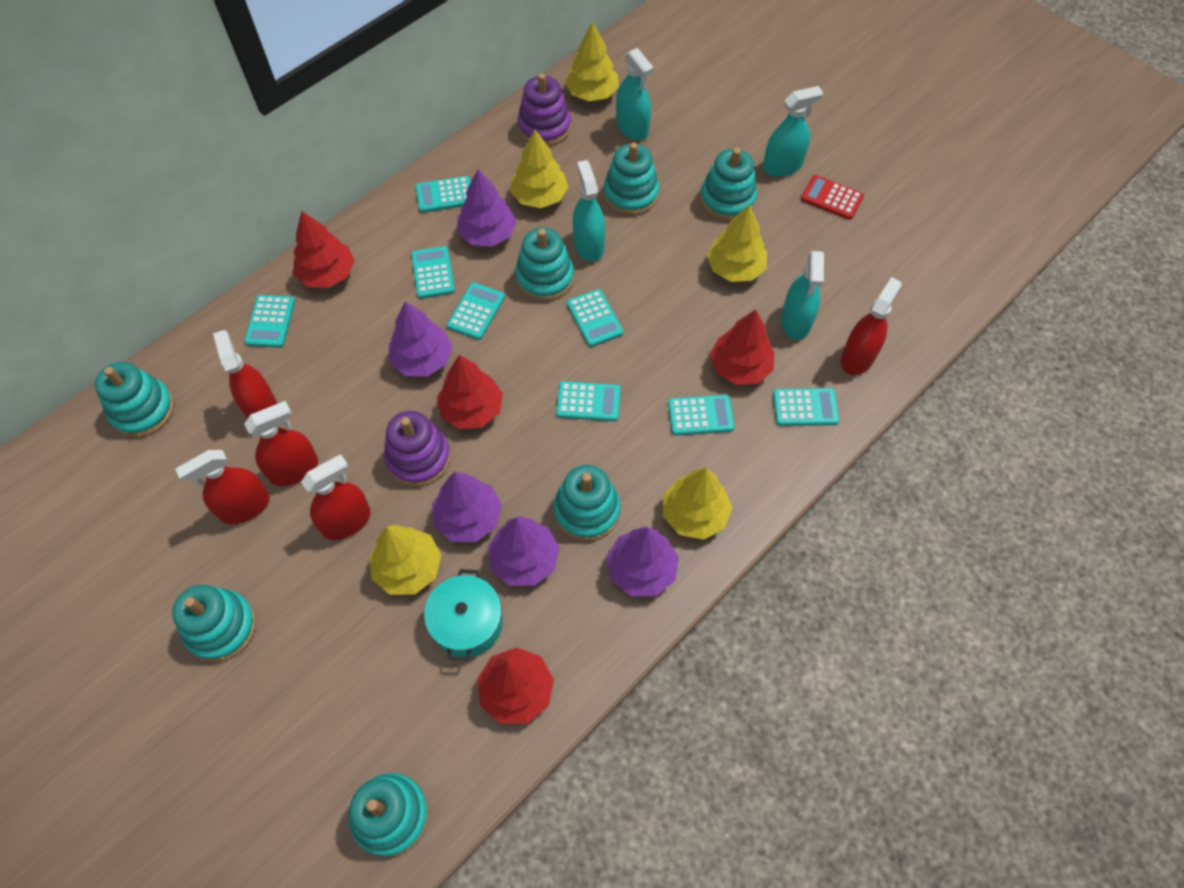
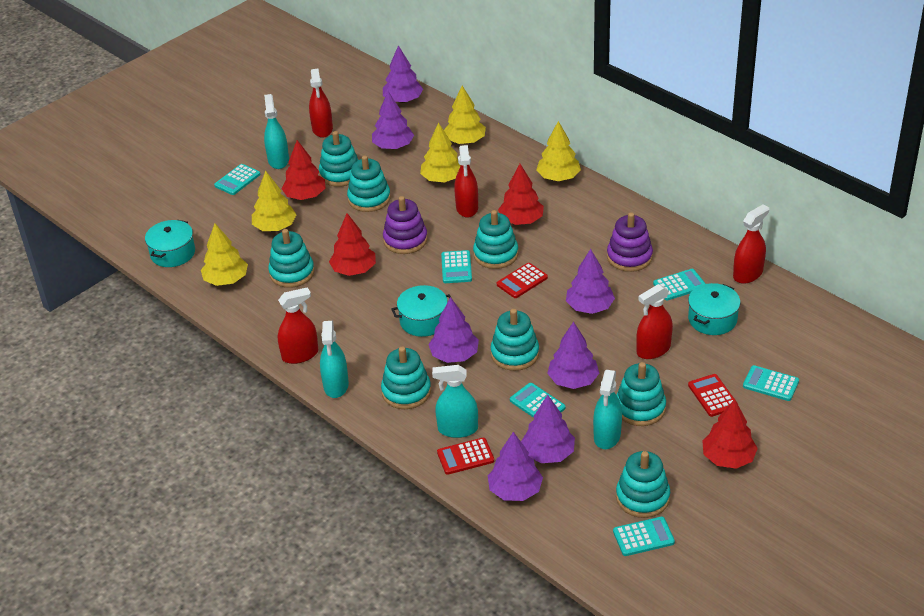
purple tree: [389,301,453,377] [432,472,502,542] [457,169,517,247] [488,516,559,586] [607,526,679,596] = 5 -> [372,91,414,149] [383,45,423,103] [428,297,479,363] [488,432,543,501] [521,395,575,463] [547,322,599,389] [566,249,615,314] = 7
red calculator: [801,175,864,220] = 1 -> [437,438,494,475] [497,263,548,298] [688,374,738,417] = 3
turquoise calculator: [245,295,295,348] [411,246,455,299] [416,176,470,213] [447,283,505,340] [556,381,621,421] [567,289,624,347] [668,395,735,435] [773,388,839,426] = 8 -> [214,164,260,195] [441,250,472,283] [510,383,566,418] [613,517,675,556] [653,269,706,300] [743,365,799,401] = 6
turquoise pot: [424,569,503,661] = 1 -> [145,220,195,267] [391,285,451,337] [688,283,740,335] = 3
turquoise stacking toy: [95,362,174,437] [172,585,256,662] [349,773,429,857] [515,228,574,301] [553,465,620,541] [603,143,659,216] [700,148,757,221] = 7 -> [268,229,315,288] [319,131,358,187] [347,155,391,212] [381,347,431,409] [473,210,518,269] [490,309,539,371] [616,451,670,518] [617,362,666,426] = 8

